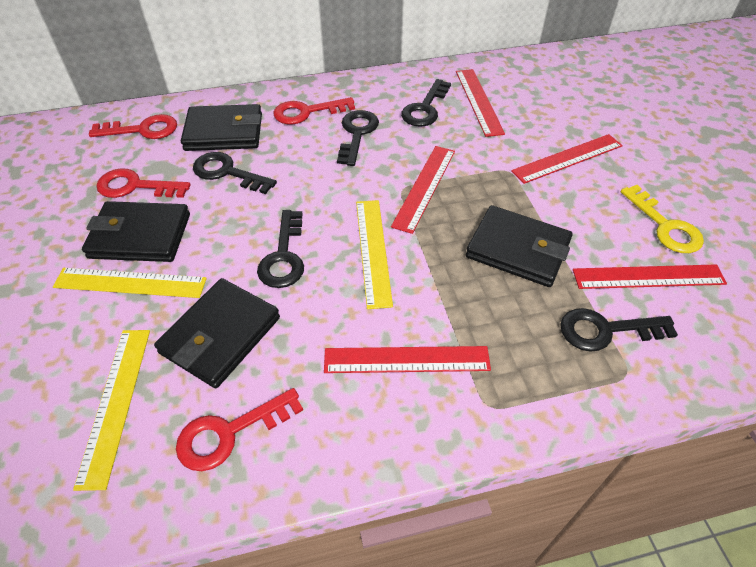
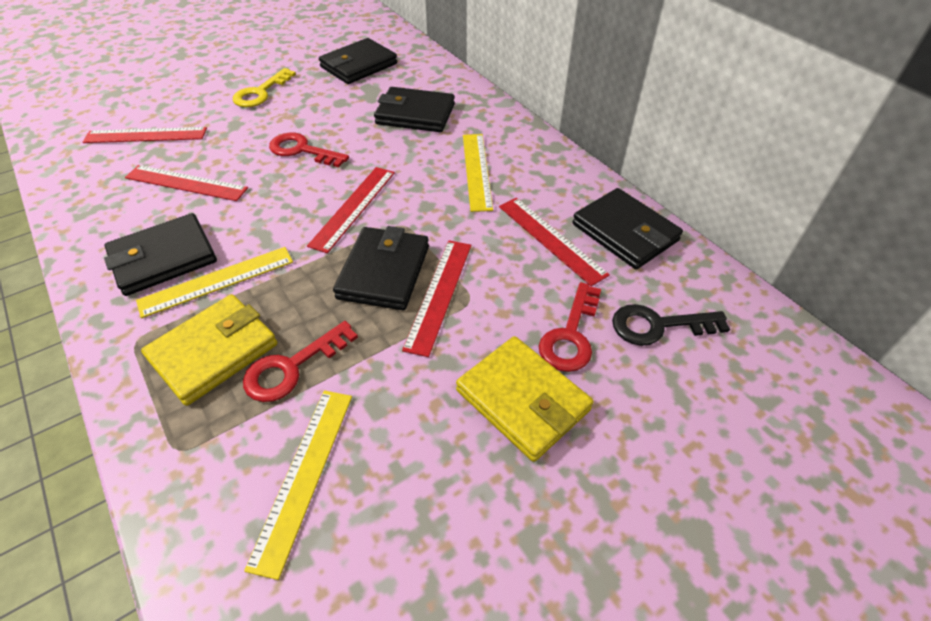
black key: [193,152,277,194] [257,210,304,288] [337,110,379,166] [401,79,451,127] [560,308,678,352] = 5 -> [612,304,730,346] = 1
black wallet: [82,201,190,262] [154,278,280,388] [181,104,262,151] [466,205,573,287] = 4 -> [104,213,217,296] [319,38,397,84] [333,226,429,310] [374,87,455,132] [572,188,683,269] = 5
red key: [89,114,177,139] [96,168,190,198] [176,388,303,471] [273,97,355,124] = 4 -> [243,321,358,402] [269,133,349,167] [539,282,601,372] = 3
yellow wallet: none = 0 -> [141,294,278,406] [456,336,594,462] = 2

